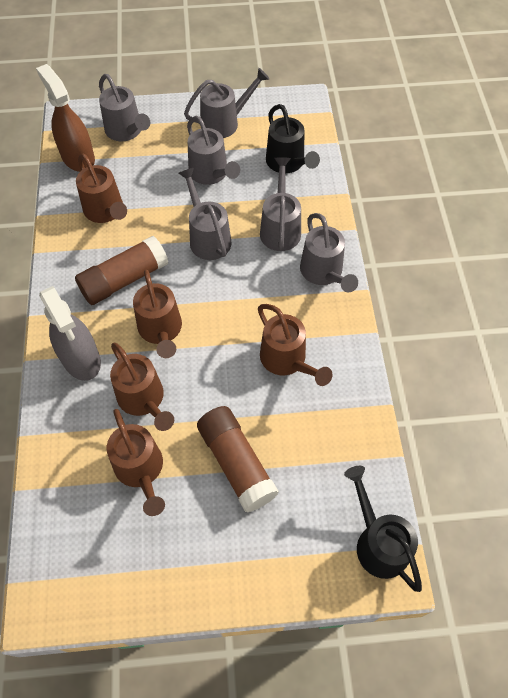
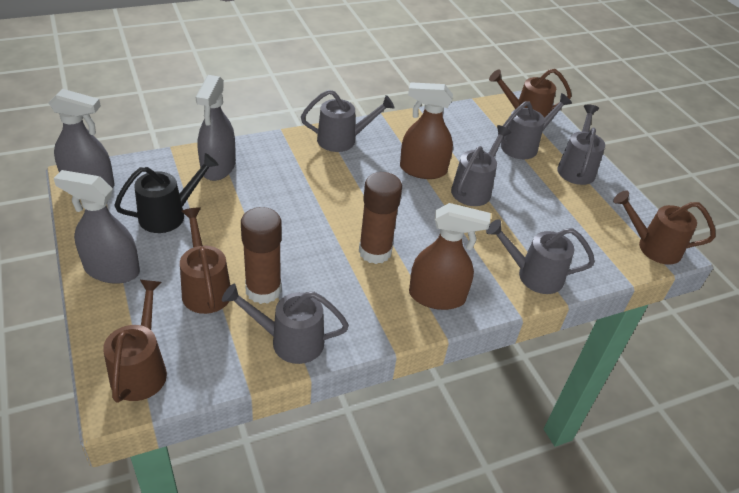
black watering can: [266,104,320,173] [344,466,422,592] = 2 -> [114,153,218,233] = 1
brown spray bottle: [36,64,95,172] = 1 -> [400,82,453,179] [409,203,490,310] = 2
brown watering can: [76,154,127,223] [107,409,165,516] [110,343,174,431] [133,270,182,358] [258,304,332,386] = 5 -> [103,280,167,403] [180,207,230,314] [489,69,571,118] [613,190,716,265] = 4
grey spray bottle: [39,286,101,381] = 1 -> [49,89,115,188] [54,170,140,284] [196,75,236,181] = 3

